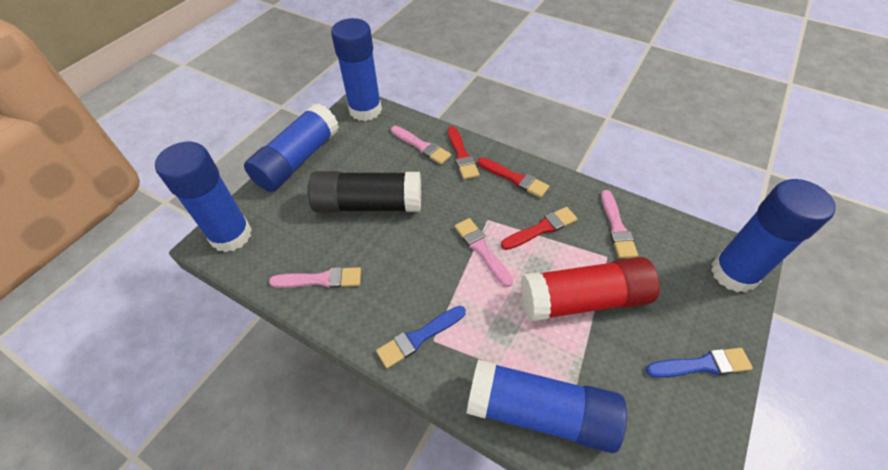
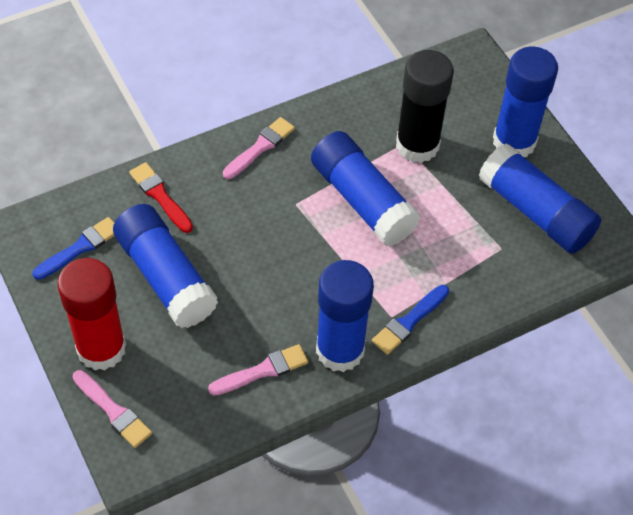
pink brush: [269,267,361,288] [391,126,451,164] [455,218,513,287] [601,190,638,258] = 4 -> [73,370,152,448] [208,344,309,396] [223,117,295,179] = 3
red brush: [448,126,479,179] [478,157,549,198] [501,207,577,250] = 3 -> [129,162,193,233] = 1

